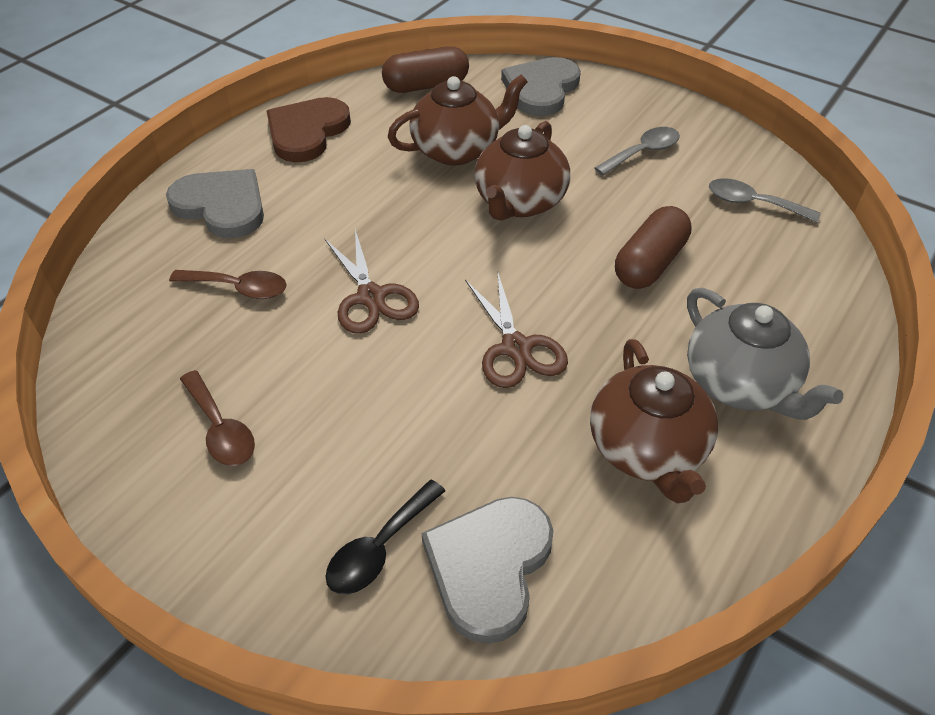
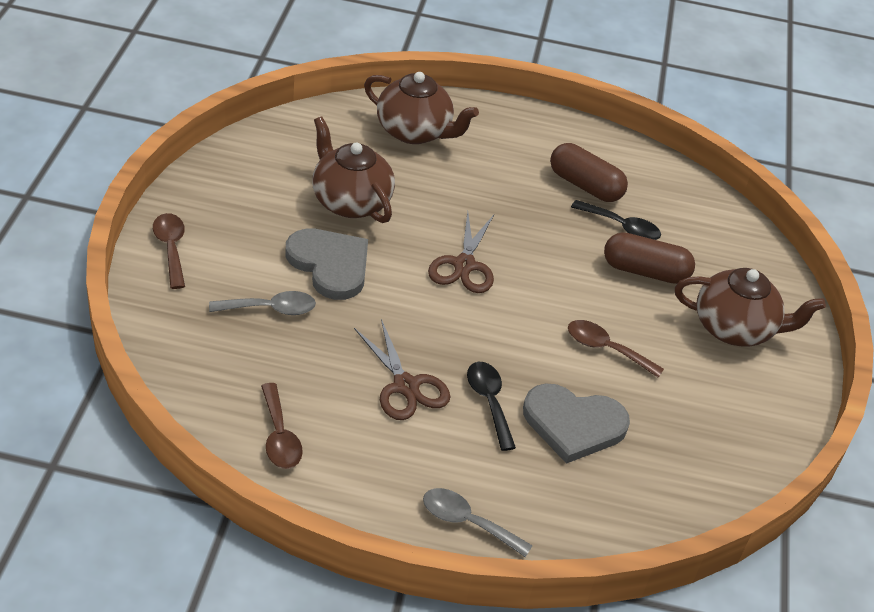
black spoon: [326,480,445,594] = 1 -> [467,362,516,451] [571,200,661,240] = 2
brown heart: [266,97,351,162] = 1 -> none = 0
brown spoon: [169,270,287,299] [180,370,255,466] = 2 -> [153,213,185,289] [261,383,303,469] [568,320,664,378] = 3
grey heart: [166,169,264,238] [422,497,554,644] [501,57,581,116] = 3 -> [286,228,368,300] [523,383,630,464] = 2
grey teapot: [687,288,843,420] = 1 -> none = 0

